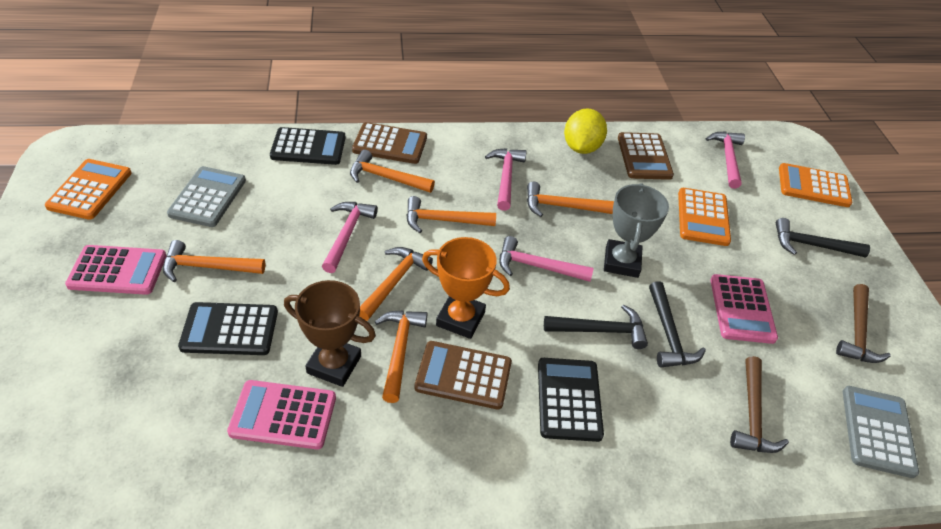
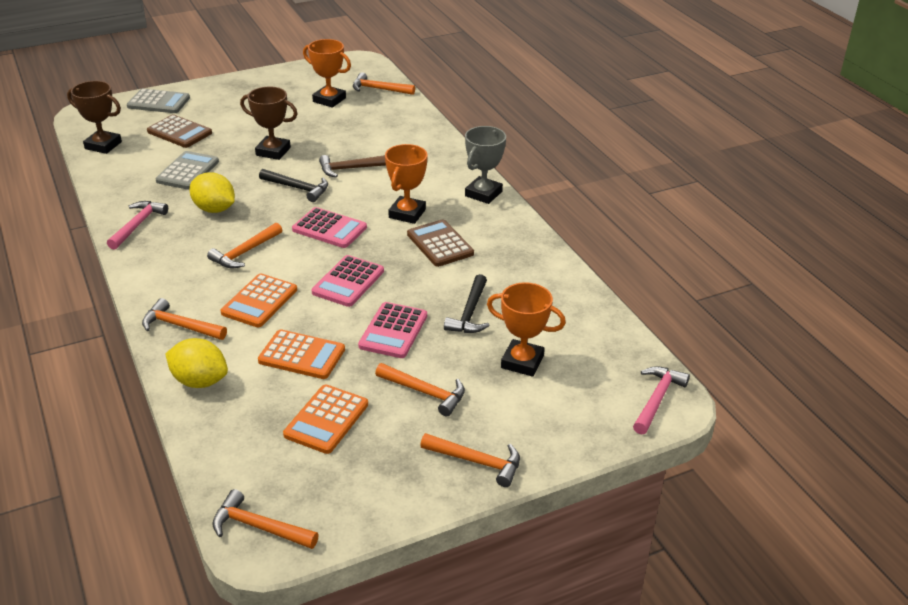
black calculator: [178,302,278,355] [270,127,346,165] [538,358,604,442] = 3 -> none = 0
black hammer: [544,305,648,349] [649,281,706,367] [776,218,870,258] = 3 -> [259,169,328,202] [444,274,489,333] = 2
brown calculator: [352,122,427,164] [414,341,512,409] [618,132,674,180] = 3 -> [147,115,212,148] [407,219,474,267] = 2
brown hammer: [730,356,789,453] [836,284,891,363] = 2 -> [319,155,386,177] = 1
brown trophy: [284,280,376,387] = 1 -> [67,81,122,154] [240,87,298,160] = 2
orange trophy: [422,237,510,339] = 1 -> [303,39,351,108] [385,144,428,224] [487,282,566,377] = 3
pink hammer: [322,202,378,273] [485,148,526,211] [499,236,594,282] [706,132,745,189] = 4 -> [107,201,168,250] [633,366,690,435] = 2
yellow lemon: [564,108,607,154] = 1 -> [165,338,228,388] [190,172,235,213] = 2

